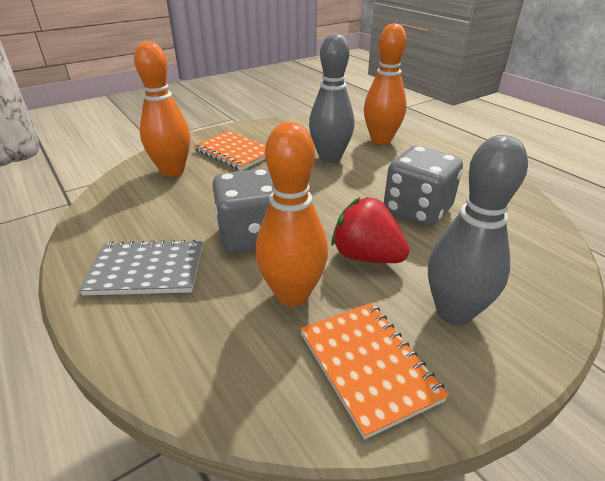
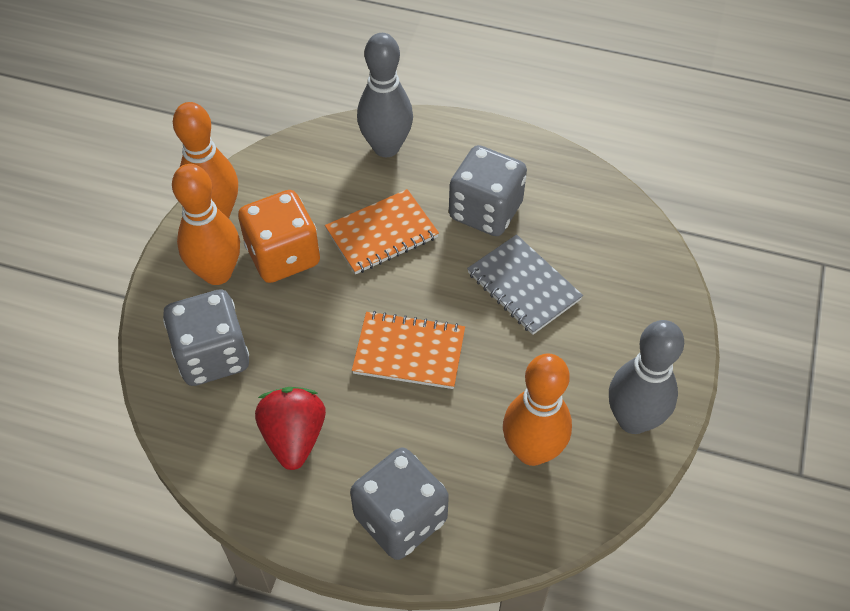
grey dice: [212,168,273,254] [384,146,463,227] = 2 -> [163,289,249,386] [350,447,449,560] [449,145,527,236] = 3
orange dice: none = 0 -> [238,190,320,283] = 1

